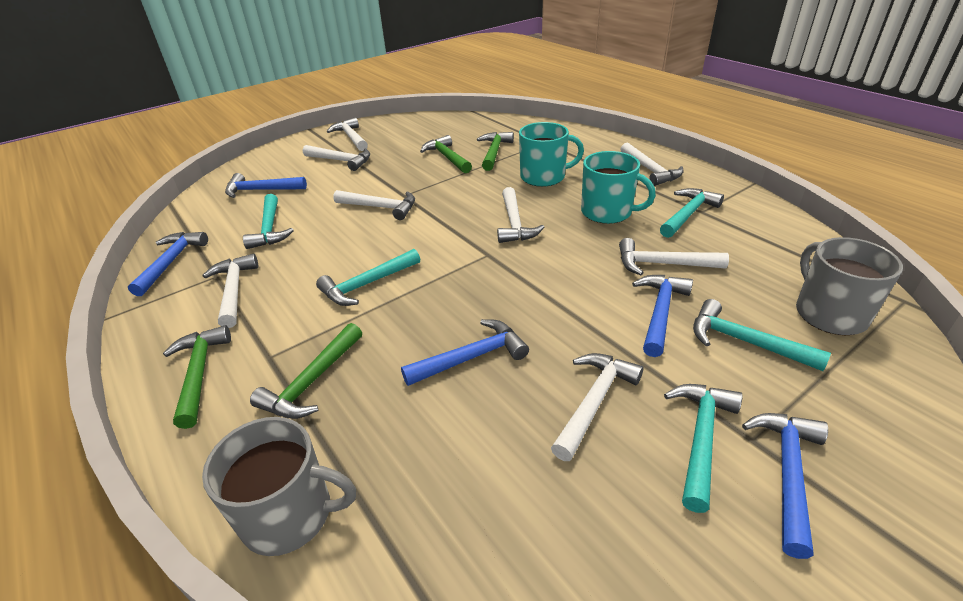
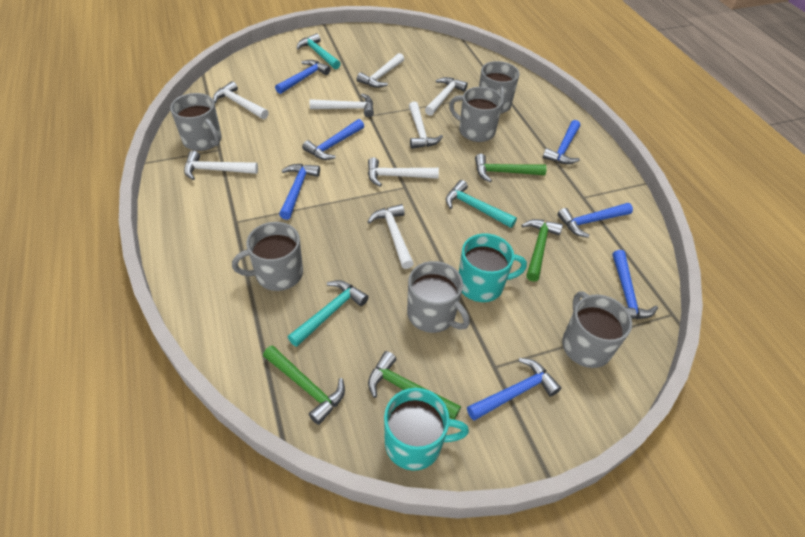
blue hammer: [128,232,208,296] [225,173,307,198] [401,319,529,386] [632,275,693,357] [742,413,828,559] = 5 -> [275,60,331,94] [279,164,320,220] [302,119,364,160] [467,358,561,420] [543,120,580,164] [557,203,633,238] [613,250,658,319] = 7
grey mug: [202,417,356,556] [796,237,903,335] = 2 -> [170,93,221,151] [232,222,303,291] [407,261,470,333] [449,87,503,142] [479,61,519,114] [562,291,632,368] = 6
turquoise hammer: [243,194,294,249] [316,249,420,306] [660,188,724,238] [664,384,742,513] [693,299,831,371] = 5 -> [288,280,369,347] [297,33,341,69] [446,180,517,228] = 3

